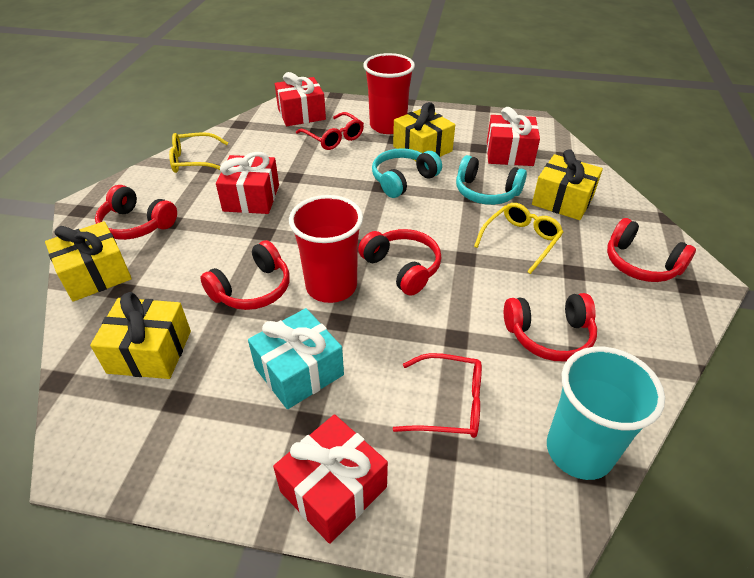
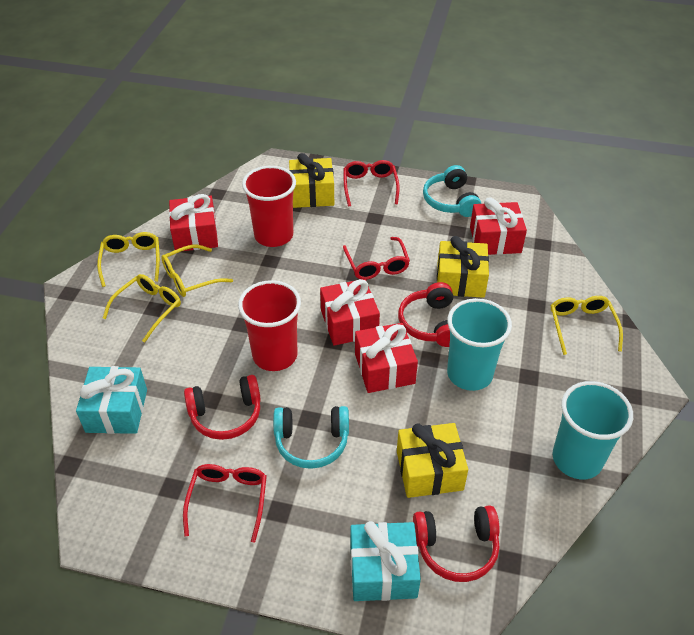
red glasses: [296,112,364,150] [393,353,482,438] = 2 -> [183,464,267,542] [343,237,410,280] [344,160,400,207] = 3
red headphones: [95,185,177,240] [200,240,290,310] [358,229,441,296] [504,293,597,361] [607,218,696,282] = 5 -> [184,375,261,440] [398,282,453,347] [413,505,500,582] = 3
turquoise cup: [547,347,665,480] = 1 -> [447,298,512,391] [552,381,633,479] = 2
turquoise gift: [248,308,344,409] = 1 -> [76,366,147,434] [350,521,421,601] = 2
yellow gift: [45,221,132,302] [90,292,191,379] [393,102,455,161] [532,149,603,220] = 4 -> [289,153,334,208] [397,423,468,498] [437,236,489,298] = 3
yellow glasses: [169,132,228,173] [474,203,563,274] = 2 -> [97,232,160,287] [103,274,181,343] [161,245,233,297] [551,296,623,355] = 4

